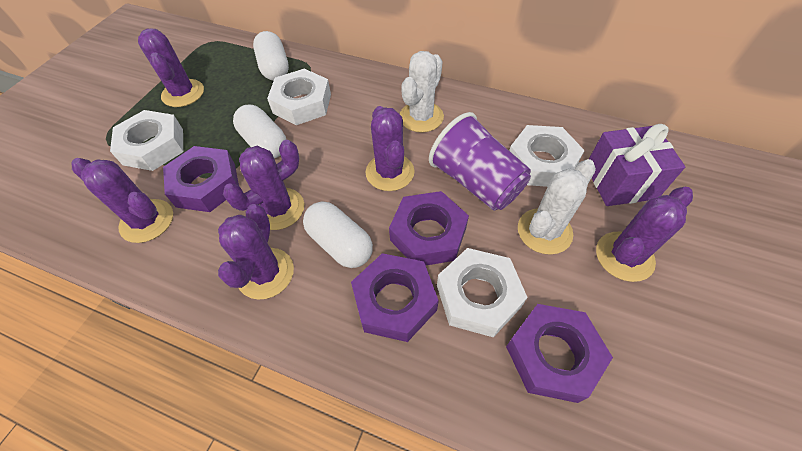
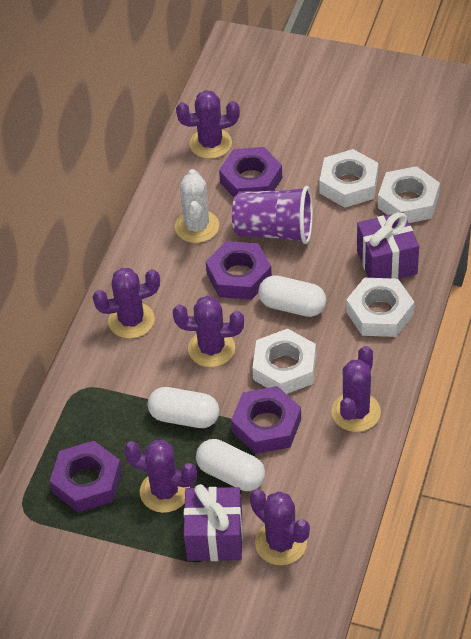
purple gift: [589,124,685,206] = 1 -> [184,484,243,561] [357,212,419,279] = 2
white cactus: [400,51,444,132] [518,159,596,255] = 2 -> [175,169,219,243] = 1

